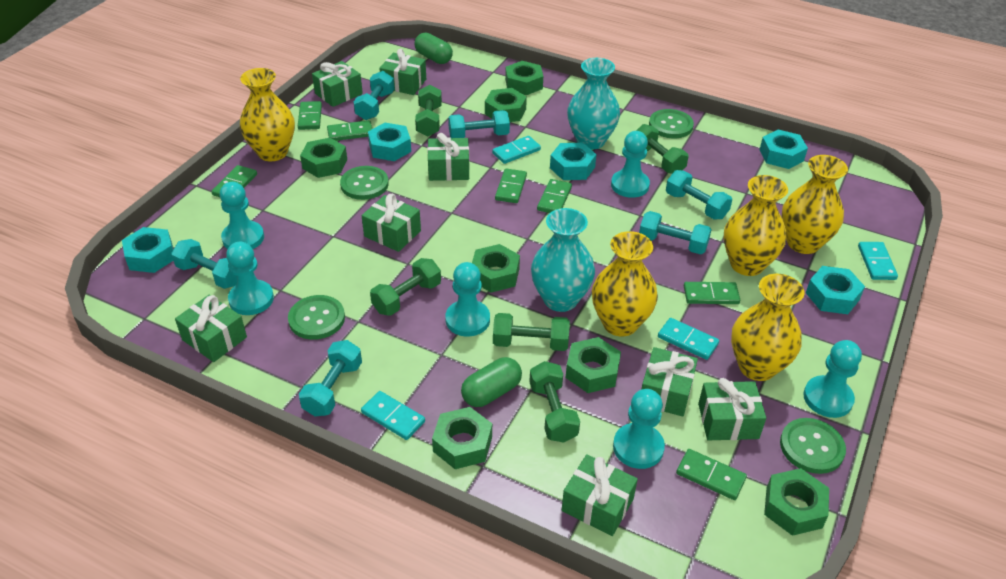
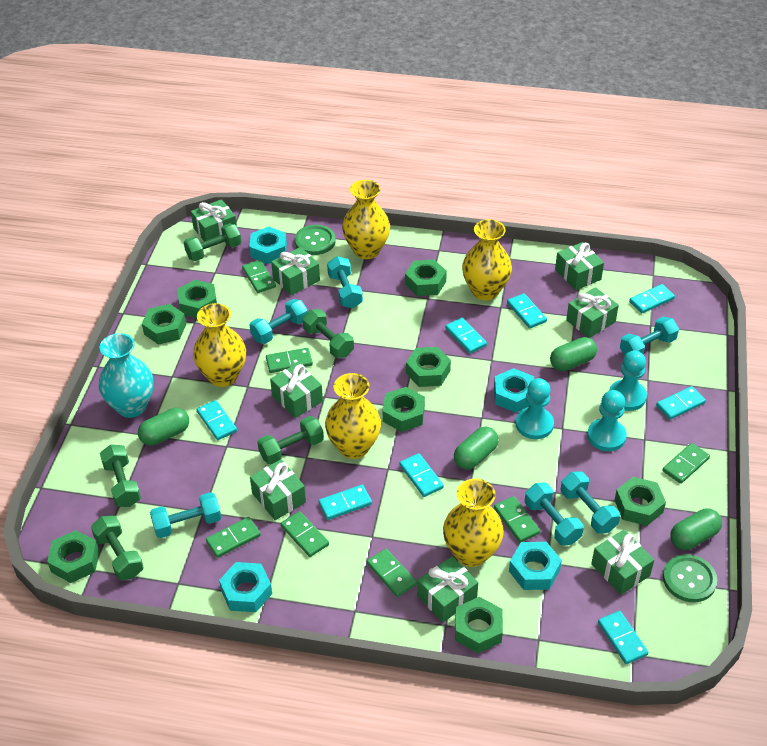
green button: [288,295,345,340] [340,166,389,200] [649,109,694,138] [780,418,846,474] = 4 -> [295,225,336,255] [663,554,717,602] = 2
green capsule: [414,33,453,64] [461,357,522,407] = 2 -> [138,408,189,445] [454,426,499,469] [550,337,597,371] [670,508,722,550] = 4
green nut: [300,138,347,178] [432,407,492,469] [472,244,520,293] [485,88,527,122] [505,61,543,95] [565,337,621,393] [764,468,829,536] = 7 -> [47,530,99,583] [142,304,186,345] [178,280,217,318] [383,387,425,432] [405,259,447,296] [406,347,451,387] [455,597,503,653] [615,477,666,526] = 8
turquoise domino: [361,391,425,440] [492,136,541,164] [658,318,719,360] [858,242,898,280] = 4 -> [196,400,237,440] [319,485,372,520] [400,453,444,497] [445,318,487,354] [507,293,547,328] [598,611,649,664] [629,284,675,313] [656,386,706,420] = 8
turquoise nut: [122,227,173,273] [368,123,411,161] [550,143,596,180] [760,130,808,169] [806,266,865,314] = 5 -> [219,562,272,612] [250,227,287,264] [494,368,534,413] [509,542,562,590] = 4
turquoise pawn: [220,182,264,249] [226,242,274,315] [445,262,490,337] [611,131,650,198] [613,389,665,469] [803,340,862,418] = 6 -> [516,378,554,439] [587,390,627,451] [609,350,647,411] = 3
turquoise vase: [531,208,595,312] [567,58,620,150] = 2 -> [99,333,154,418] = 1

